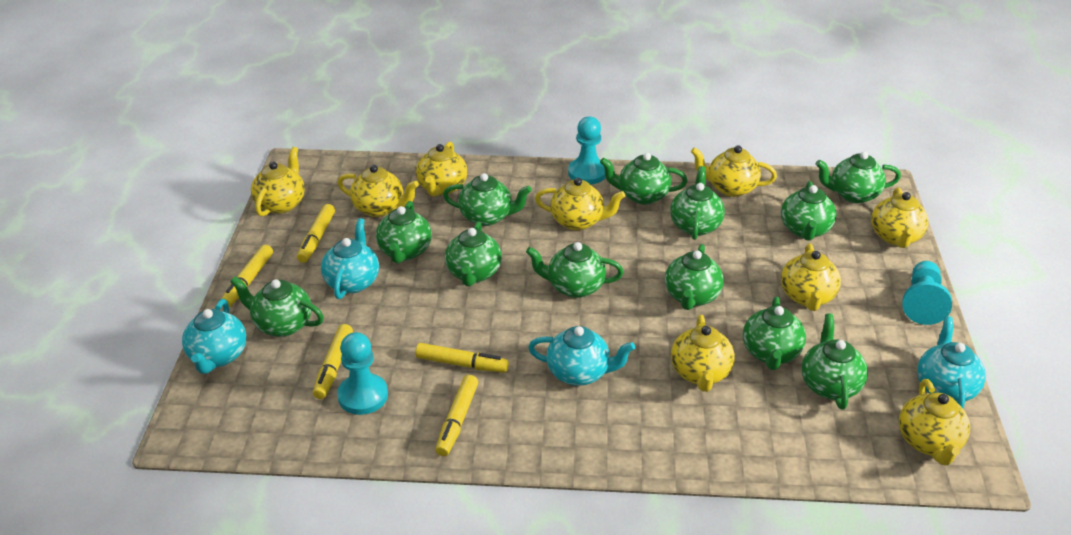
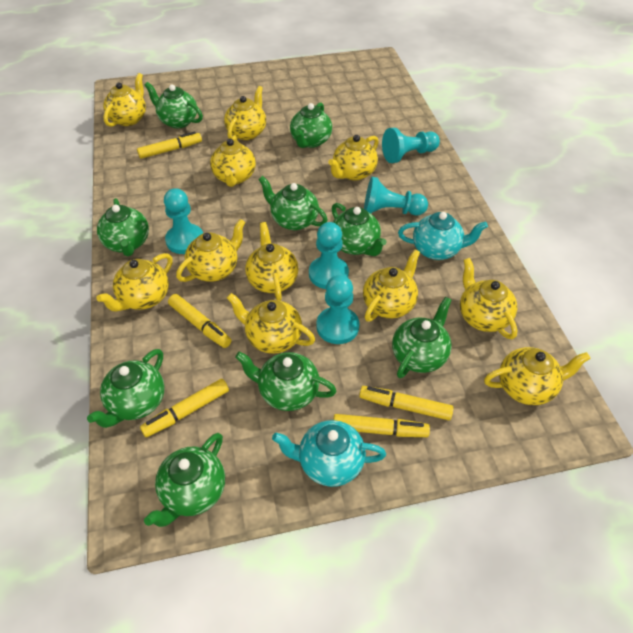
green teapot: [230,277,324,337] [376,201,432,263] [443,173,532,226] [445,221,502,286] [526,242,624,298] [600,153,687,205] [665,244,724,310] [670,166,725,240] [743,296,806,370] [781,181,837,241] [801,314,868,409] [816,152,901,203] = 12 -> [87,349,165,428] [97,198,149,256] [144,433,225,527] [145,82,203,128] [235,352,336,411] [258,176,328,230] [290,102,332,148] [332,203,386,256] [392,297,452,378] = 9
turquoise pawn: [337,332,388,415] [568,116,606,185] [903,261,952,325] = 3 -> [164,188,203,254] [309,222,349,289] [316,275,359,344] [364,177,428,216] [382,128,440,163] = 5
turquoise teapot: [182,299,247,374] [321,218,379,299] [528,326,635,386] [917,316,986,408] = 4 -> [272,420,386,487] [398,212,488,260] = 2
yellow teapot: [251,147,305,217] [338,165,419,217] [416,141,467,196] [535,178,625,231] [671,315,735,392] [691,145,777,197] [781,243,841,311] [871,187,929,248] [899,379,970,465] = 9 -> [96,253,173,311] [103,73,146,127] [176,219,245,282] [210,135,256,187] [224,86,266,140] [227,293,315,354] [245,222,298,301] [328,135,379,181] [363,249,420,322] [460,258,518,339] [484,347,591,405] = 11

